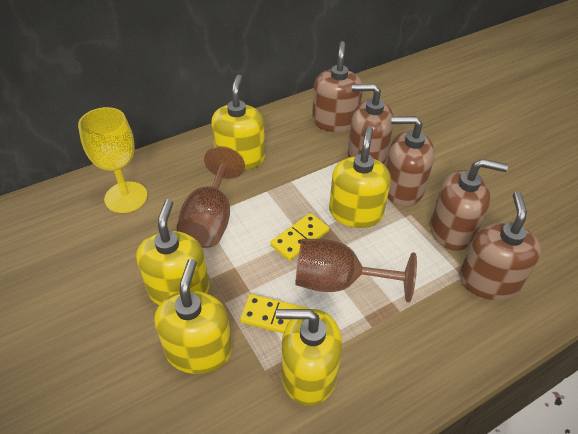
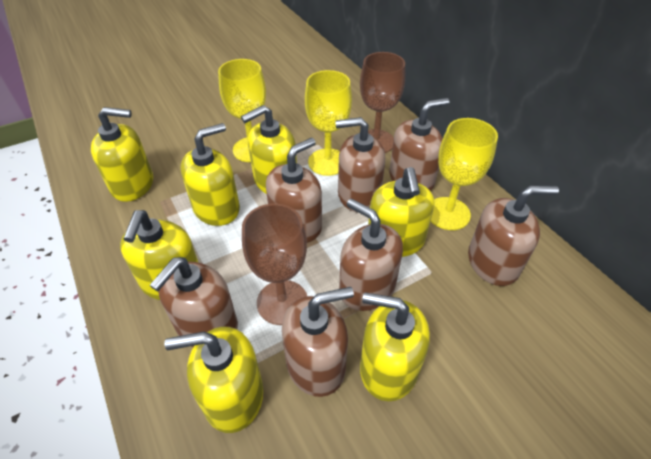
brown soap dispenser: [312,41,363,132] [348,84,394,164] [386,116,435,206] [430,159,508,251] [460,192,541,300] = 5 -> [149,257,238,347] [266,138,322,243] [282,287,354,397] [335,117,385,212] [339,199,403,311] [389,98,449,191] [468,186,559,286] = 7
yellow domino: [240,294,309,333] [271,213,329,261] = 2 -> none = 0
yellow goblet: [78,107,148,213] = 1 -> [218,59,266,162] [305,70,352,176] [431,118,498,230] = 3
yellow soap dispenser: [136,199,209,305] [154,259,232,374] [211,75,265,170] [276,309,342,406] [329,126,391,228] = 5 -> [91,107,153,202] [120,210,199,300] [164,327,263,433] [181,123,240,226] [241,105,297,194] [360,292,430,401] [368,167,435,257] = 7

